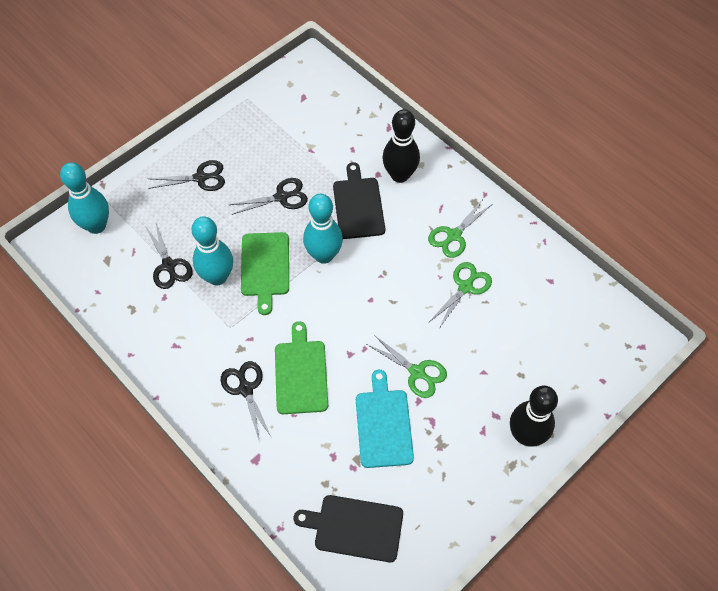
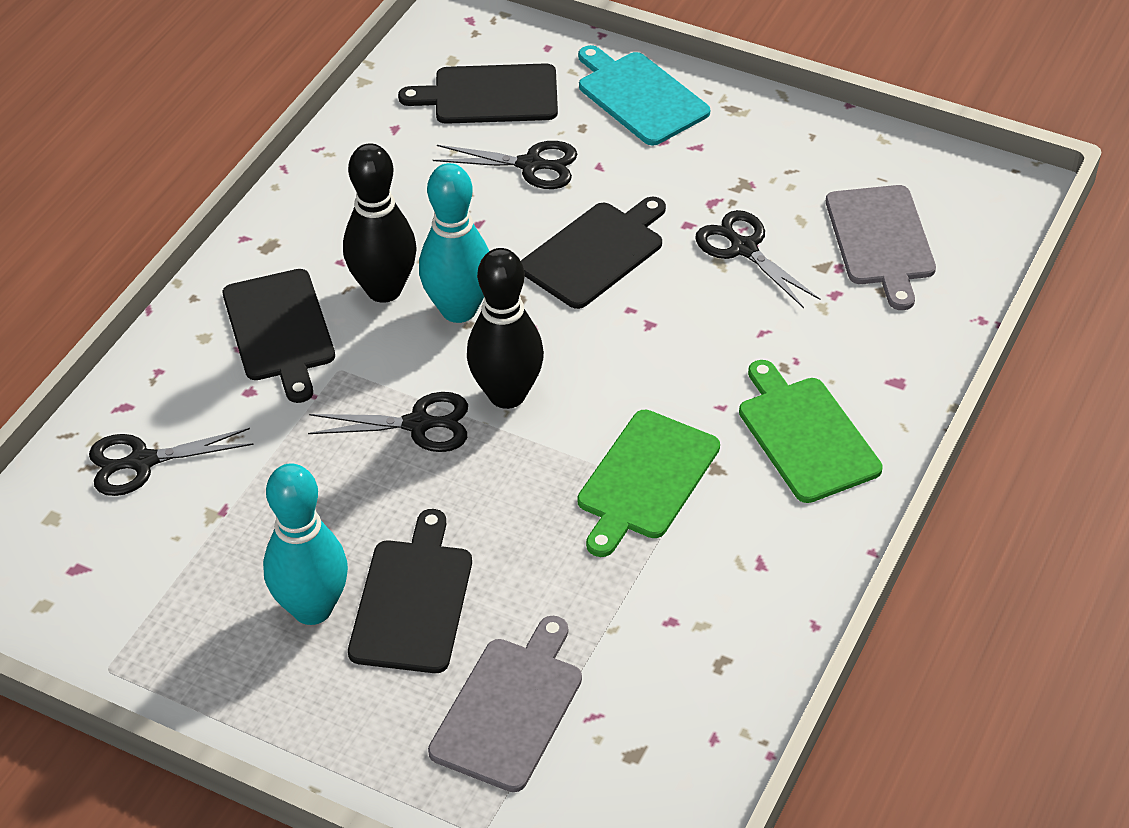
black cutting board: [294,495,403,562] [333,162,385,239] = 2 -> [223,269,335,403] [348,509,472,673] [398,63,558,124] [521,197,666,309] = 4
green scissors: [366,335,447,398] [428,199,491,258] [428,262,492,330] = 3 -> none = 0
grey cutting board: none = 0 -> [428,616,582,792] [826,185,936,310] = 2
turquoise bowling pin: [60,162,109,234] [192,217,233,285] [303,194,343,264] = 3 -> [263,463,348,625] [419,163,489,323] = 2

